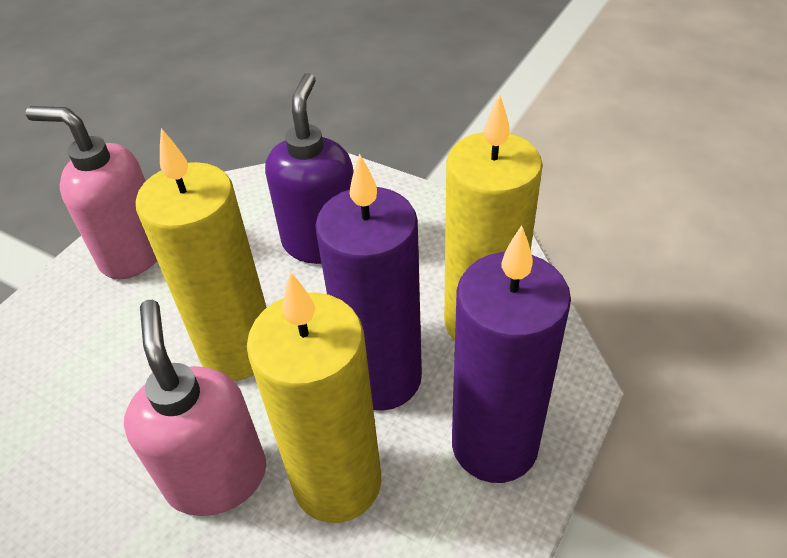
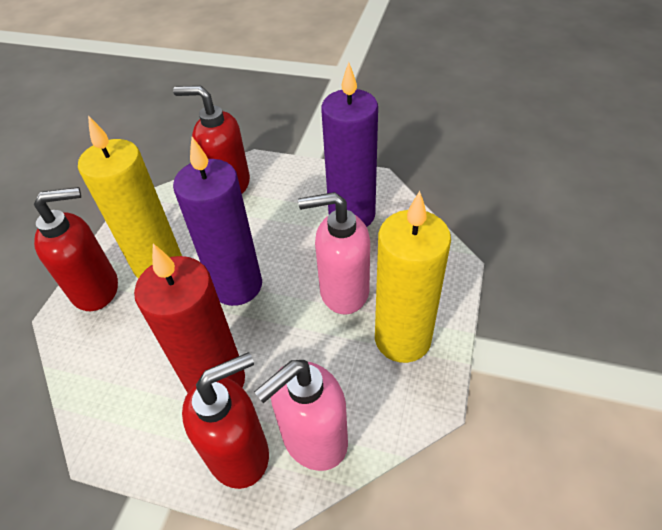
purple soap dispenser: [265,73,353,264] = 1 -> none = 0
red candle: none = 0 -> [134,244,245,393] = 1
red soap dispenser: none = 0 -> [34,187,118,311] [173,86,250,194] [182,352,269,489] = 3
yellow candle: [136,128,267,381] [247,272,381,523] [444,93,543,341] = 3 -> [78,115,182,279] [375,191,451,363] = 2

